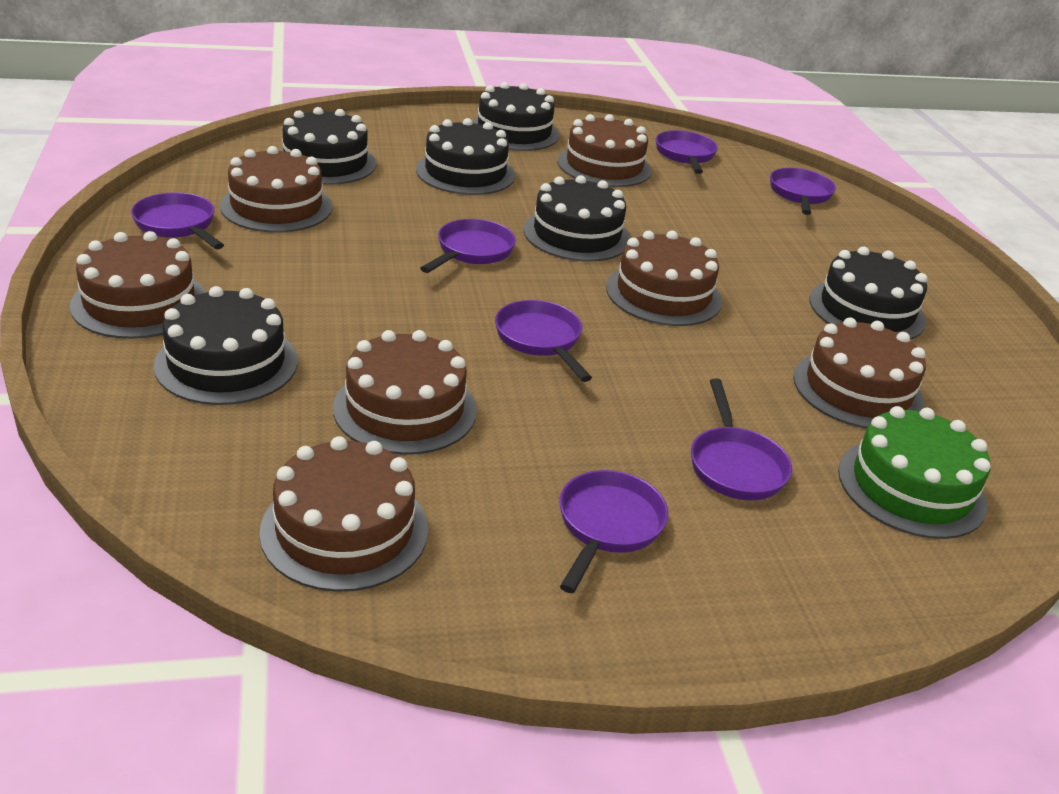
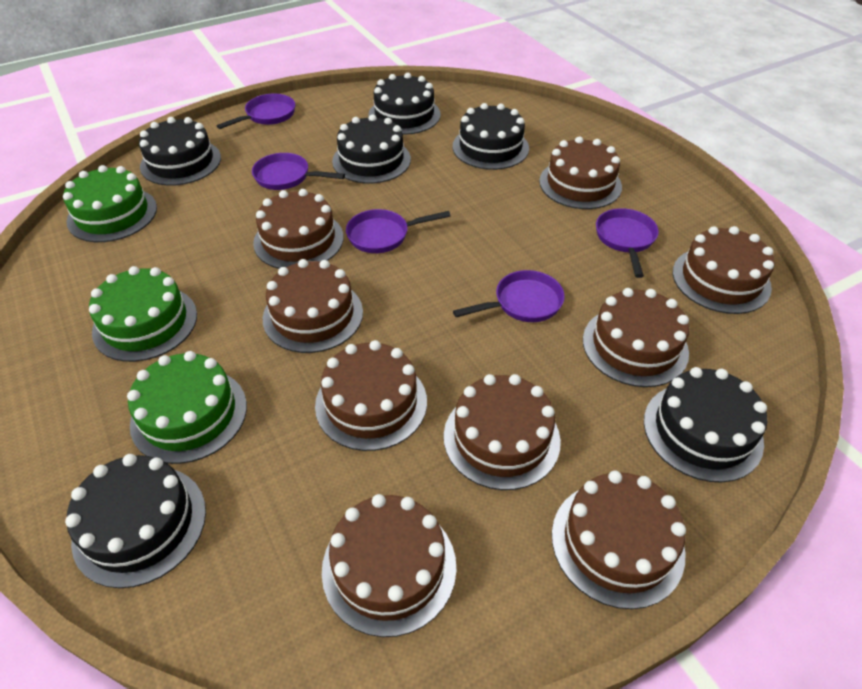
brown cake: [70,231,206,339] [220,146,332,233] [259,436,428,592] [333,330,477,455] [557,114,652,187] [606,230,722,326] [793,317,926,429] = 7 -> [253,189,343,269] [263,259,363,353] [315,340,427,451] [322,494,456,637] [444,374,561,490] [539,137,622,209] [552,471,686,609] [583,288,689,387] [673,226,775,314] = 9
green cake: [838,406,990,539] = 1 -> [63,165,157,242] [89,266,197,362] [127,351,247,464] = 3
purple pan: [131,192,224,249] [420,219,516,273] [495,300,592,382] [559,470,668,593] [656,130,718,174] [691,378,792,500] [770,168,836,215] = 7 -> [216,94,295,129] [252,153,345,190] [346,209,451,253] [453,270,565,322] [596,208,659,278] = 5

